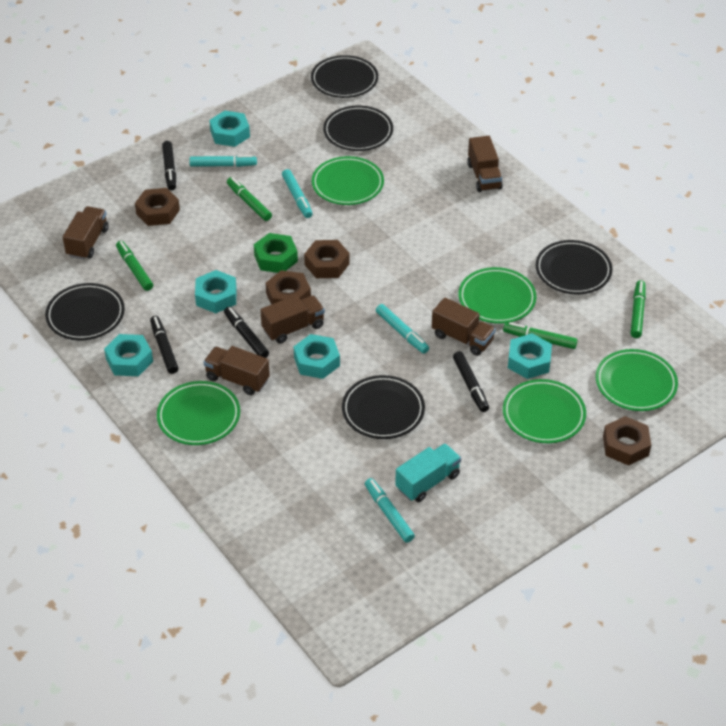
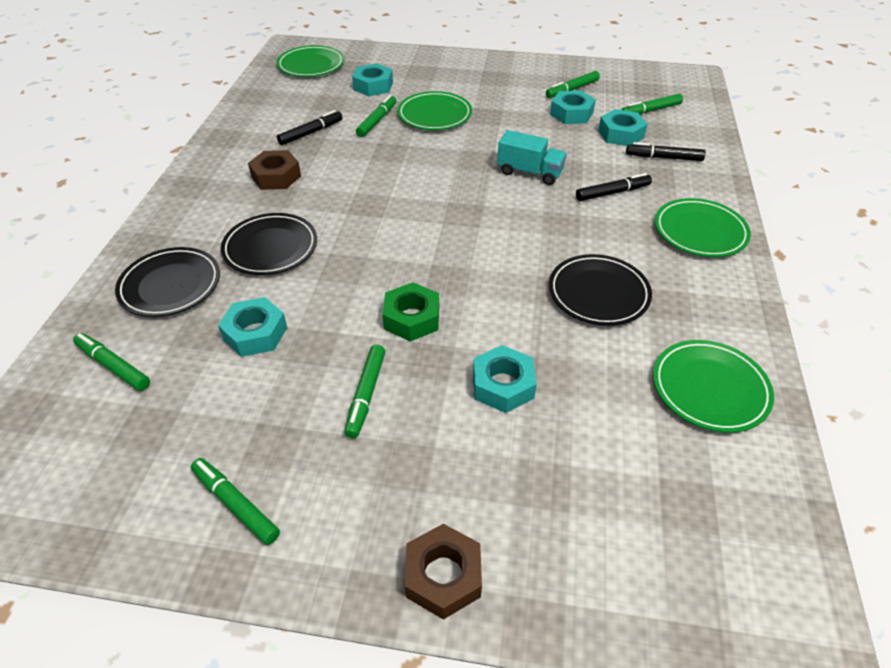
black marker: [150,316,178,374] [162,141,176,190] [224,307,269,358] [453,351,489,412] = 4 -> [277,110,342,145] [576,173,652,201] [626,142,706,161] = 3
black plate: [45,283,125,340] [311,55,378,98] [323,106,393,151] [342,375,425,439] [535,240,612,294] = 5 -> [115,247,220,317] [221,213,317,275] [549,254,652,326] = 3
brown nut: [135,188,180,226] [266,270,311,305] [304,240,350,278] [603,416,651,466] = 4 -> [248,150,301,190] [405,524,482,620] = 2
brown truck: [63,206,109,260] [203,346,270,395] [260,295,325,344] [432,297,496,356] [467,136,503,192] = 5 -> none = 0
green marker: [116,241,153,291] [227,177,272,221] [503,322,578,349] [631,280,646,338] = 4 -> [73,333,150,391] [191,458,280,545] [344,345,385,438] [356,95,396,137] [546,71,600,98] [621,94,683,114] = 6
green plate: [157,381,240,445] [312,156,384,205] [458,267,536,324] [503,379,586,443] [596,349,678,411] = 5 -> [276,45,344,77] [397,91,472,130] [653,340,774,433] [655,198,751,257] = 4
turquoise marker: [189,155,257,167] [282,169,313,218] [365,478,415,543] [376,304,429,354] = 4 -> none = 0

